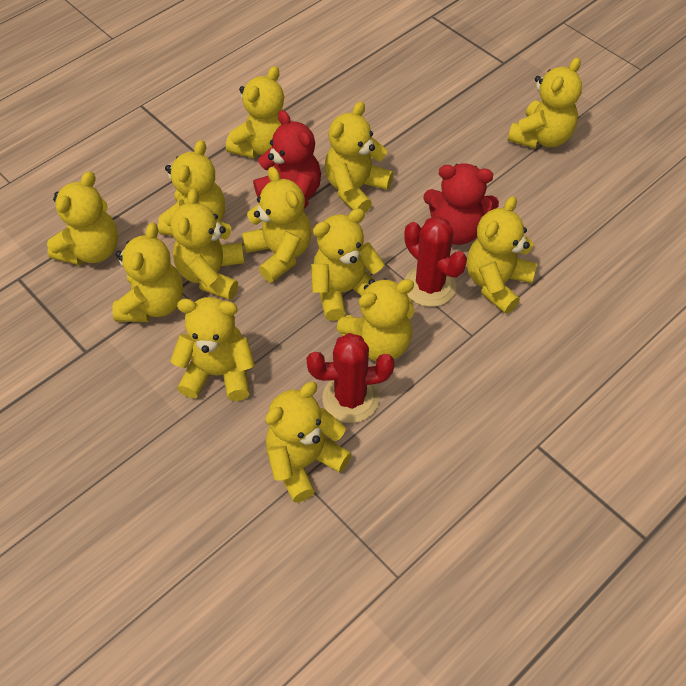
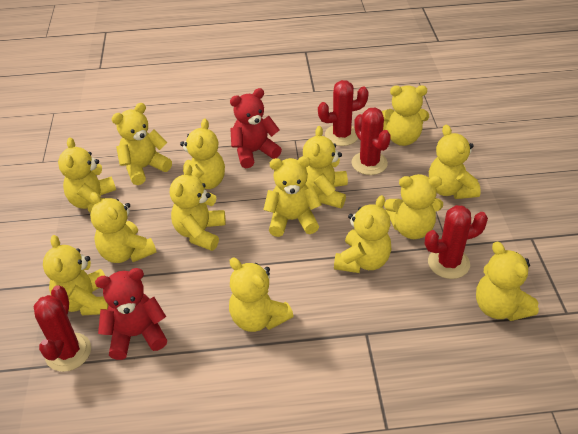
red cactus: [306,333,395,423] [404,216,467,307] = 2 -> [34,285,91,372] [318,80,369,146] [352,107,391,175] [425,205,488,279] = 4
yellow teddy bear: [47,171,118,265] [112,223,183,322] [158,140,225,235] [170,189,244,300] [170,297,255,401] [226,66,284,159] [242,167,312,283] [265,382,352,503] [311,208,385,321] [325,101,393,213] [336,278,415,361] [467,196,537,314] [508,57,582,149] = 13 -> [43,235,109,315] [58,137,116,213] [90,192,156,263] [112,103,172,185] [170,164,226,251] [180,118,225,189] [229,257,293,332] [263,156,322,237] [303,126,348,208] [334,195,392,273] [382,85,429,146] [384,174,443,239] [429,125,481,199] [476,241,539,321] = 14

